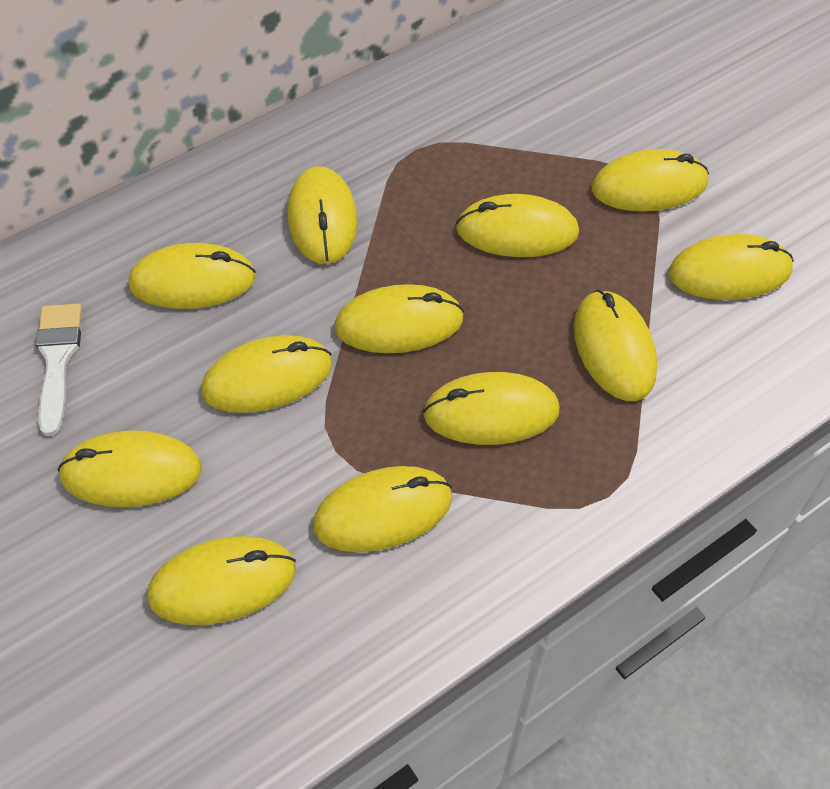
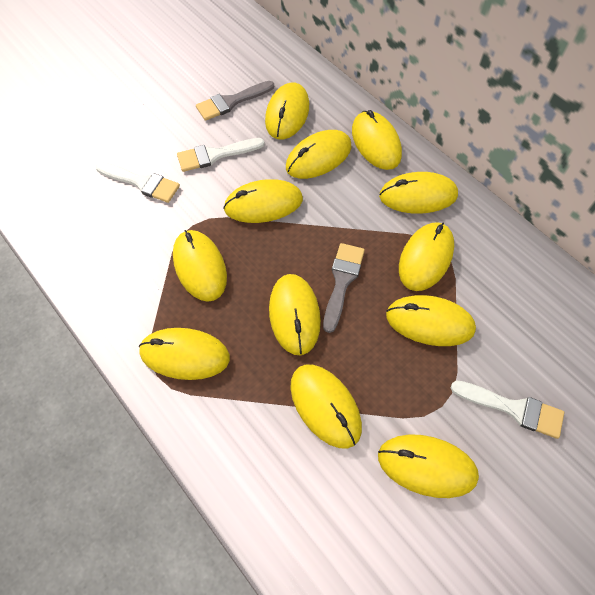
grey brush: none = 0 -> [196,81,274,121] [323,243,365,333] = 2
white brush: [35,303,82,436] = 1 -> [95,162,180,203] [177,138,264,172] [451,380,564,439] = 3

